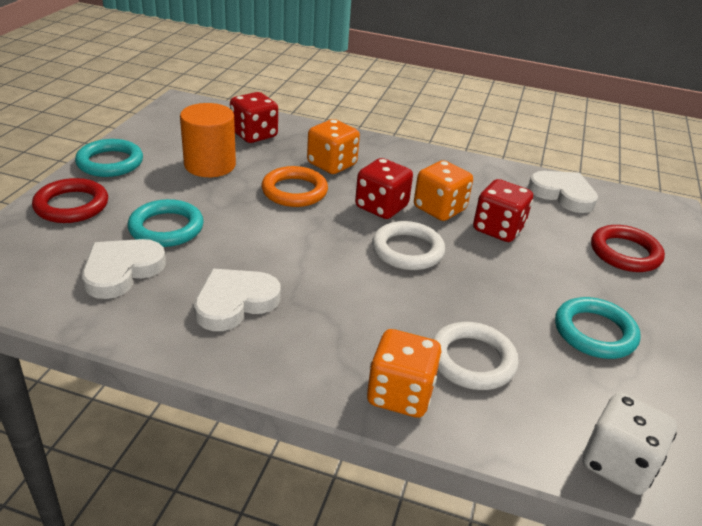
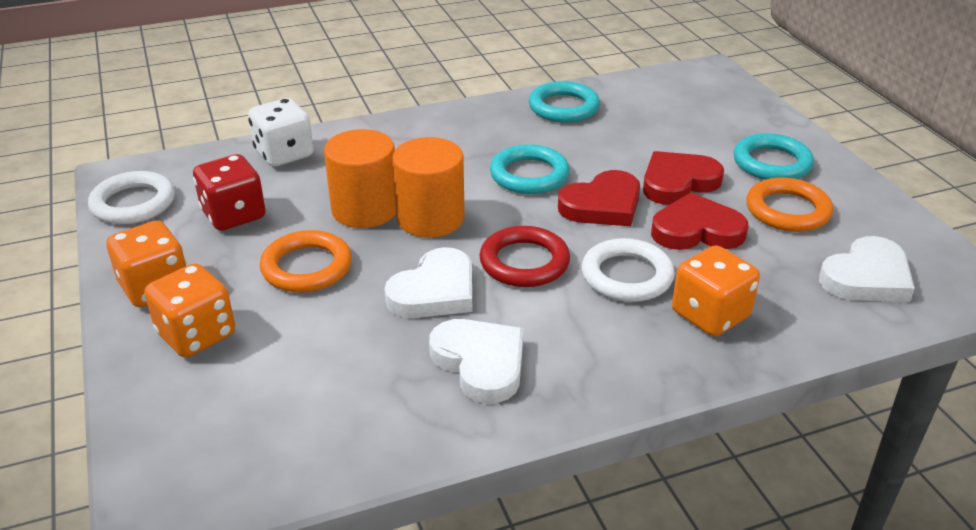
orange cylinder: [180,103,236,177] = 1 -> [324,129,396,228] [392,137,465,237] = 2
orange ring: [261,166,328,207] = 1 -> [260,230,352,293] [747,177,833,232] = 2
red dice: [230,92,278,143] [355,158,413,219] [473,179,533,242] = 3 -> [193,154,266,231] = 1
red heart: none = 0 -> [558,170,640,226] [643,151,724,205] [651,193,749,250] = 3
red ring: [32,178,108,223] [591,225,665,272] = 2 -> [479,226,570,287] = 1

